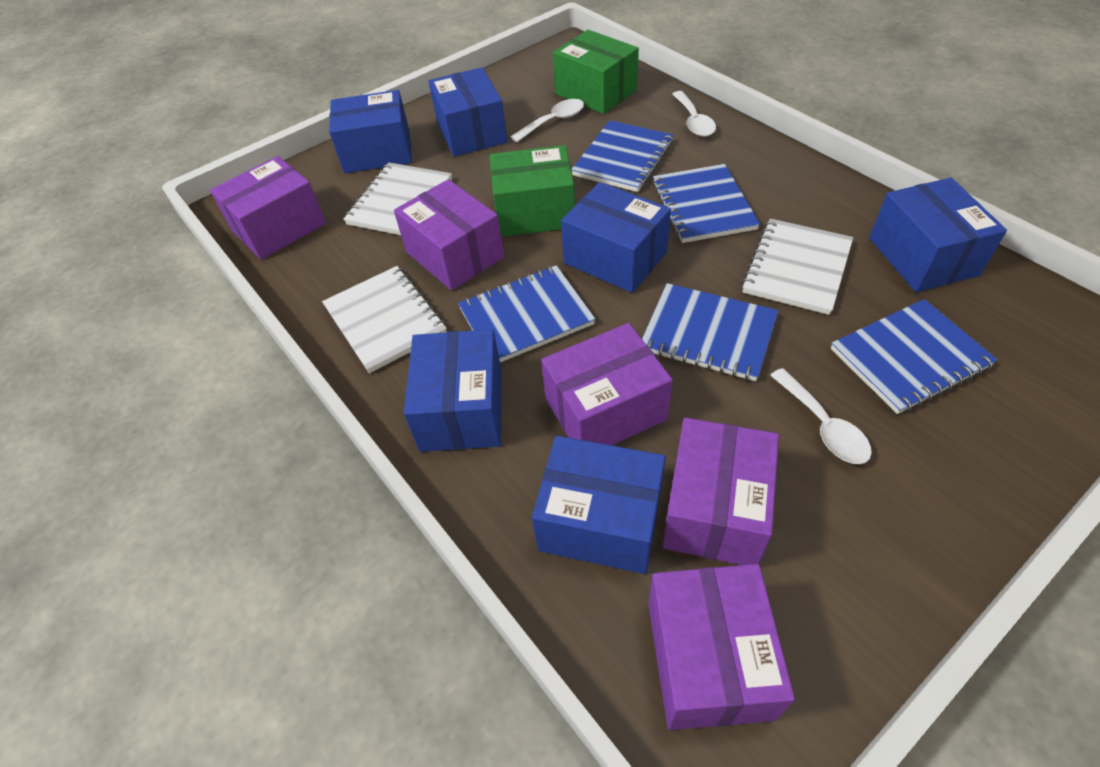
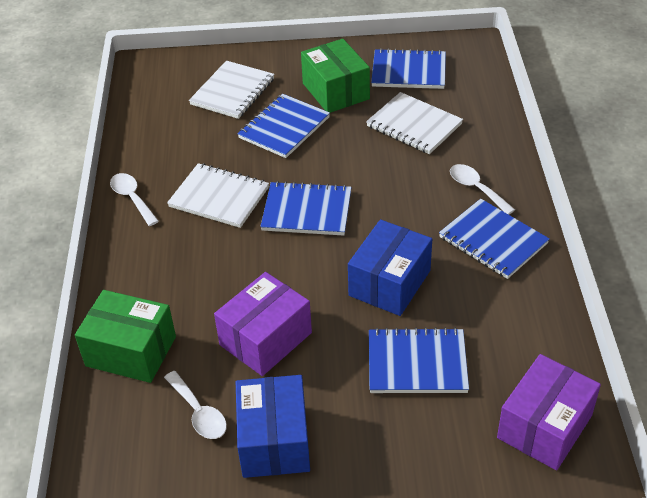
blue box: [329,90,412,173] [404,329,502,452] [428,67,507,156] [532,436,666,574] [561,182,671,293] [869,178,1007,292] = 6 -> [236,375,310,478] [348,219,432,316] = 2
purple box: [210,156,326,260] [394,179,504,290] [541,323,673,445] [648,564,795,730] [662,418,779,565] = 5 -> [214,272,312,376] [497,354,601,470] = 2

